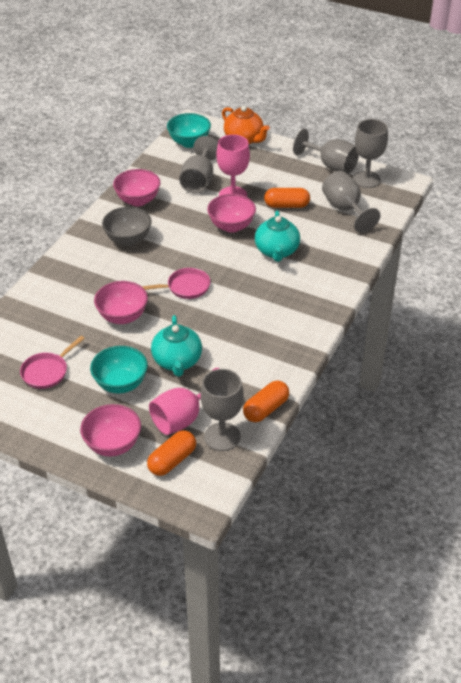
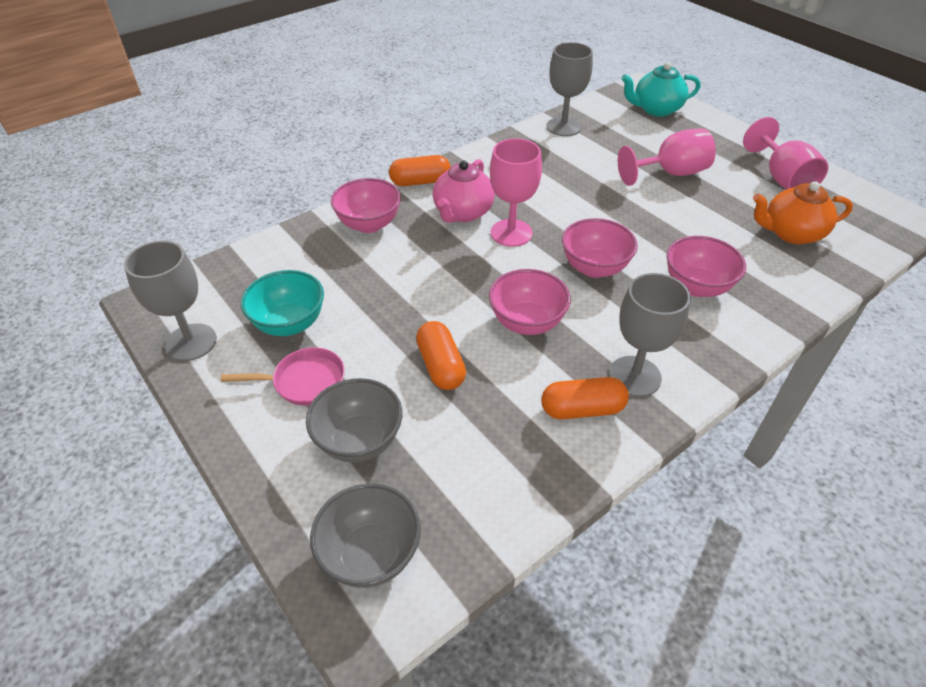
grey bowl: [102,207,152,246] = 1 -> [306,378,402,463] [310,483,421,588] = 2
grey goblet: [179,136,218,194] [201,369,244,451] [293,129,359,174] [322,171,380,233] [353,119,388,188] = 5 -> [124,241,217,361] [546,42,593,136] [609,273,691,397] = 3
pink goblet: [149,368,219,435] [216,134,250,197] = 2 -> [490,138,542,247] [618,128,716,186] [743,117,828,190] = 3
pink pan: [20,336,85,389] [142,268,210,299] = 2 -> [221,347,345,406] = 1
pink teapot: none = 0 -> [433,159,495,223] = 1
turquoise bowl: [90,346,148,394] [167,113,211,148] = 2 -> [241,270,324,336] = 1
turquoise teapot: [151,315,202,377] [255,210,300,262] = 2 -> [621,62,700,117] = 1

